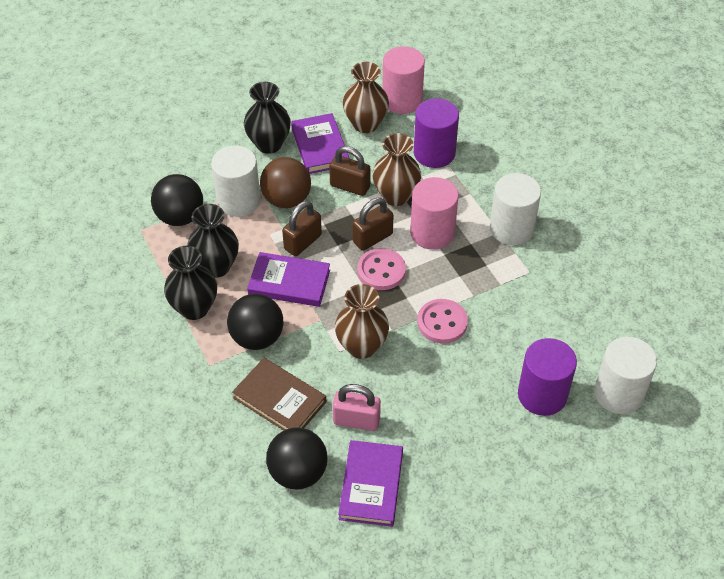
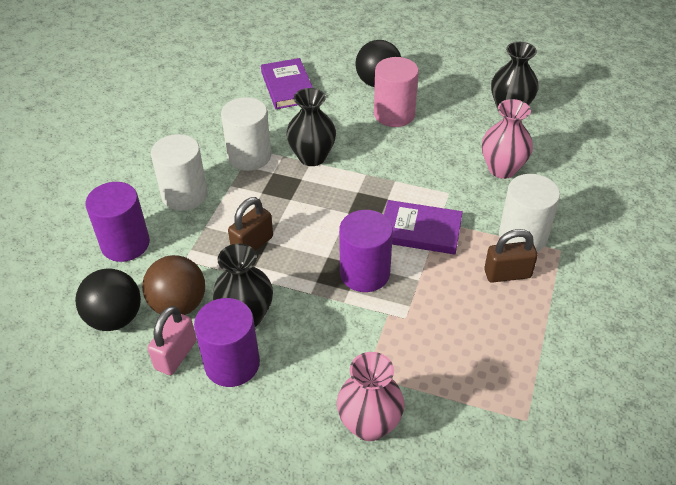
black ball: [151,174,203,226] [227,294,284,350] [266,427,327,489] = 3 -> [75,268,141,331] [355,40,401,87] = 2
brown book: [232,358,326,431] = 1 -> none = 0
brown padlock: [282,201,322,256] [329,146,371,196] [352,198,394,251] = 3 -> [228,197,273,251] [484,229,538,283] = 2
brown vase: [335,284,389,359] [343,62,389,133] [372,133,421,206] = 3 -> none = 0
pink button: [357,248,406,290] [417,299,468,344] = 2 -> none = 0
pink cylinder: [382,46,425,114] [410,177,459,250] = 2 -> [374,57,419,127] = 1
pink vase: none = 0 -> [337,352,405,441] [482,99,533,179] = 2
purple book: [247,252,330,307] [291,113,350,174] [338,440,403,527] = 3 -> [261,58,313,109] [384,200,463,254] = 2
purple cylinder: [414,98,459,168] [518,338,577,416] = 2 -> [85,182,150,262] [194,298,260,387] [339,210,393,292] = 3

